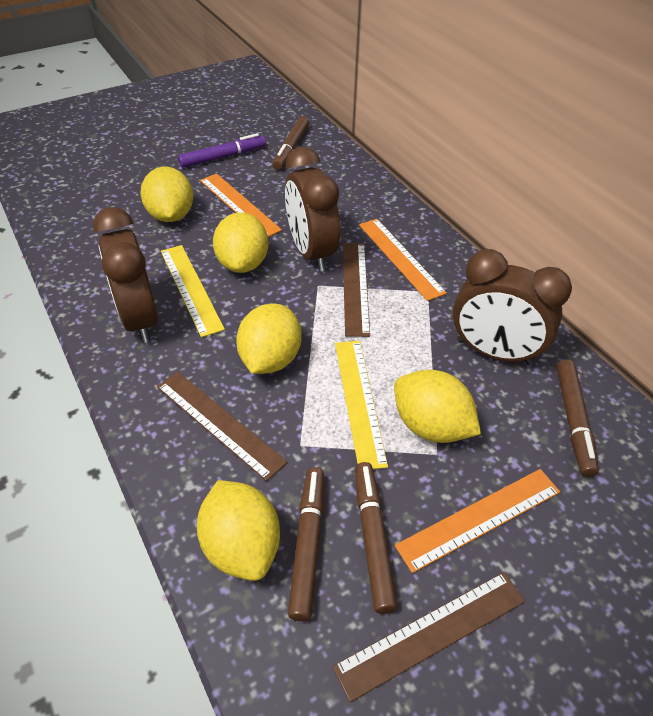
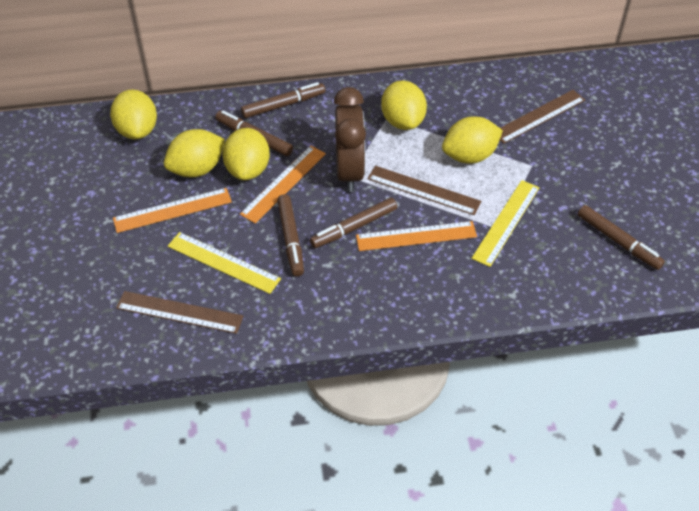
brown clock: [93,207,158,343] [285,147,340,272] [453,249,572,365] = 3 -> [334,87,366,192] = 1
brown marker: [272,116,309,170] [288,467,324,622] [355,462,397,614] [557,359,599,477] = 4 -> [215,110,293,156] [241,82,325,118] [277,194,304,276] [310,198,397,248] [578,205,665,270] = 5
purple marker: [178,133,266,168] = 1 -> none = 0

